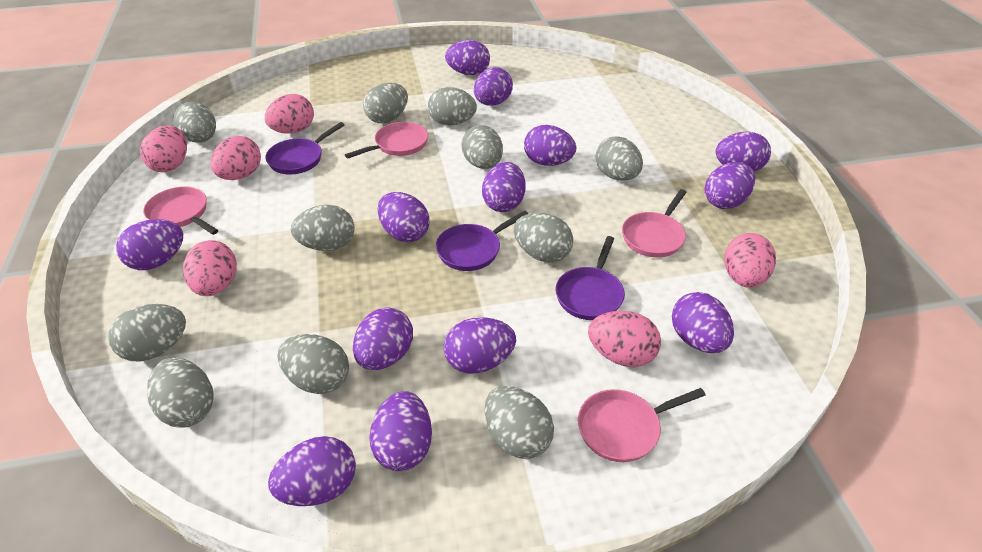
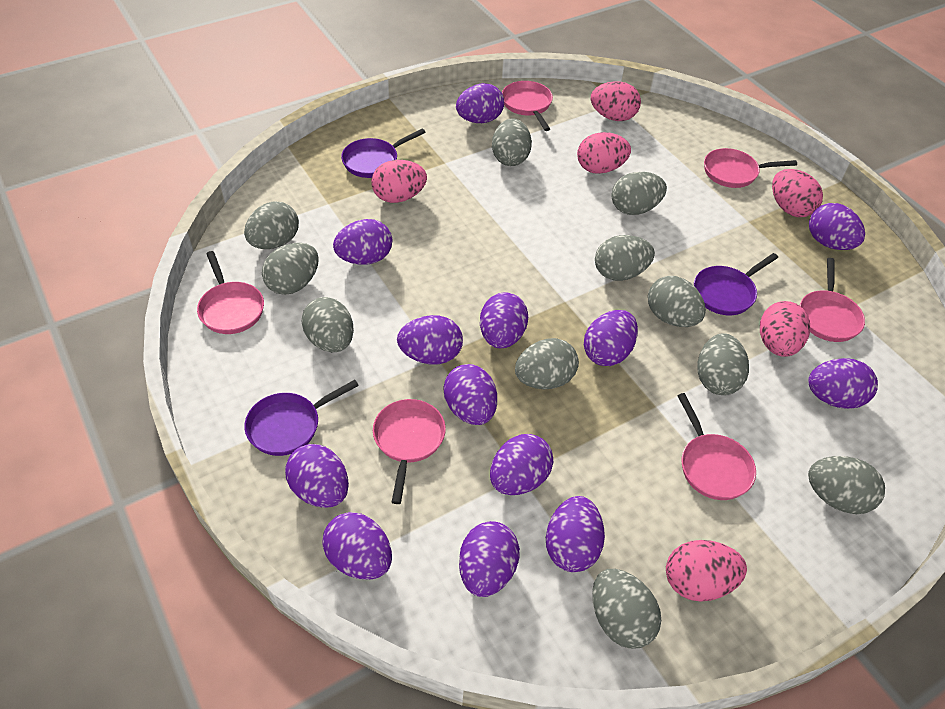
pink pan: [143,186,218,235] [345,122,428,159] [578,388,706,462] [622,189,687,258] = 4 -> [197,251,264,334] [373,399,446,504] [502,81,553,131] [677,393,756,500] [704,148,797,188] [800,258,865,342] = 6

